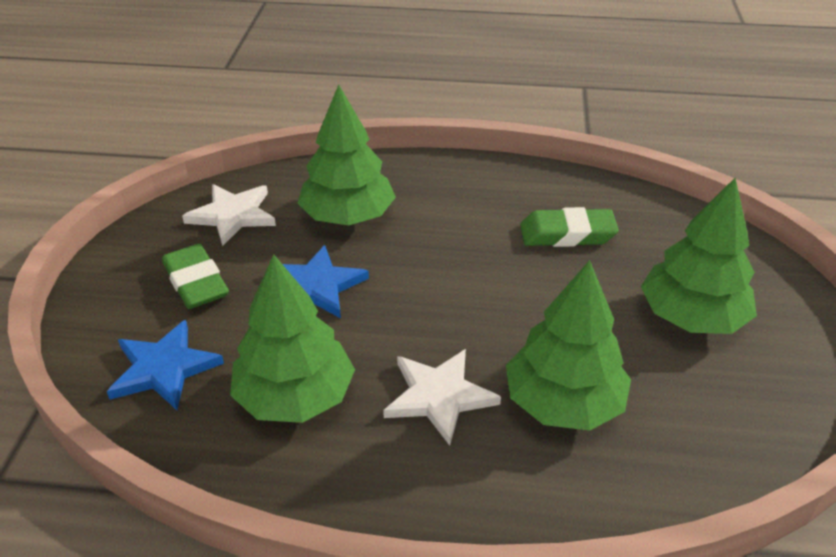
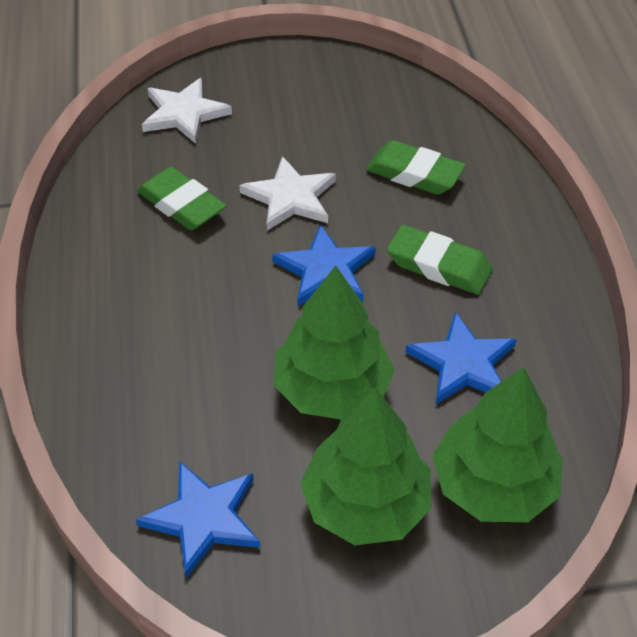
blue star: [107,320,224,410] [283,245,369,318] = 2 -> [136,461,260,578] [272,224,376,306] [405,312,517,404] = 3
green eraser: [162,244,229,309] [520,207,619,247] = 2 -> [137,167,226,230] [366,140,466,195] [387,225,493,295] = 3
green tree: [230,254,355,423] [298,84,396,226] [506,260,631,431] [641,178,757,334] = 4 -> [274,265,395,420] [300,387,432,545] [432,367,563,522] = 3

